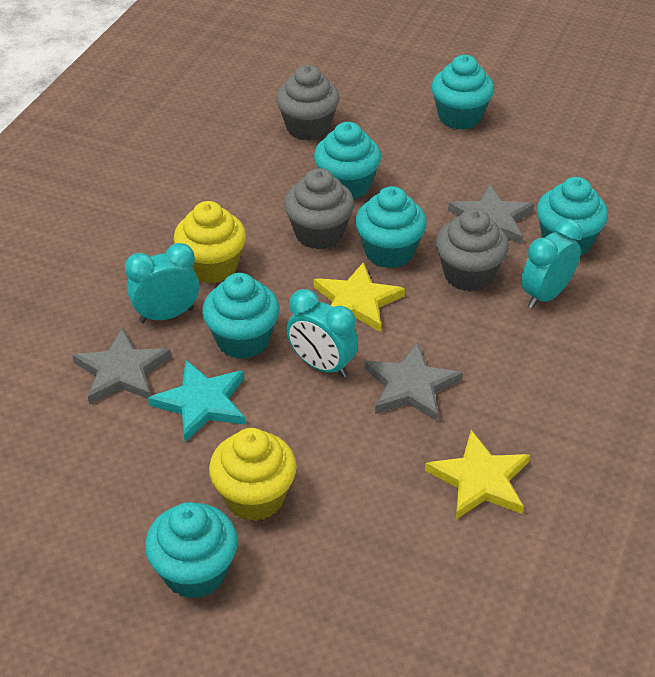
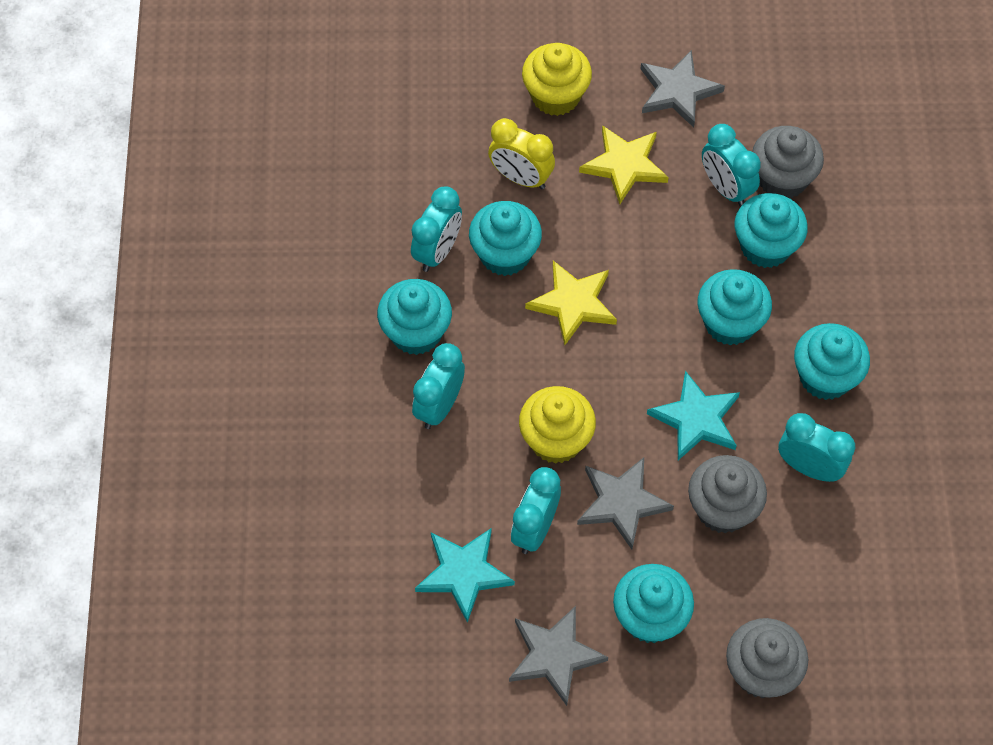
turquoise clock: [125,243,199,323] [286,289,358,377] [521,219,582,308] = 3 -> [411,186,462,272] [412,343,465,429] [511,467,561,554] [702,124,761,207] [778,413,855,482] = 5
turquoise star: [148,360,245,442] = 1 -> [415,529,515,623] [647,371,740,460] = 2
yellow clock: none = 0 -> [488,118,555,189] = 1

